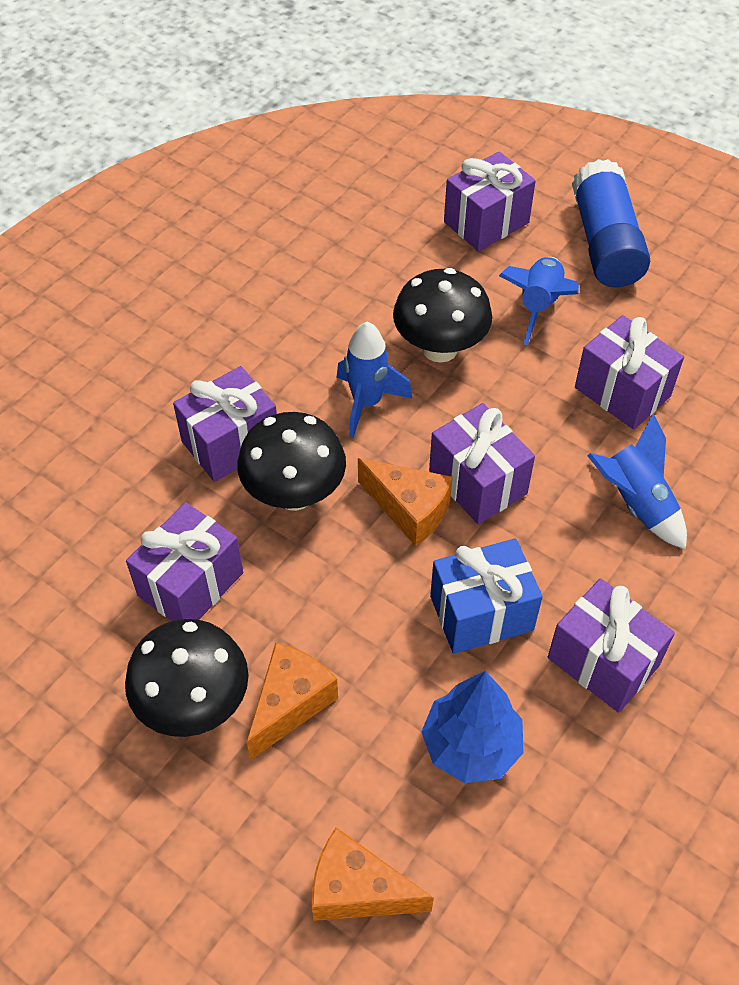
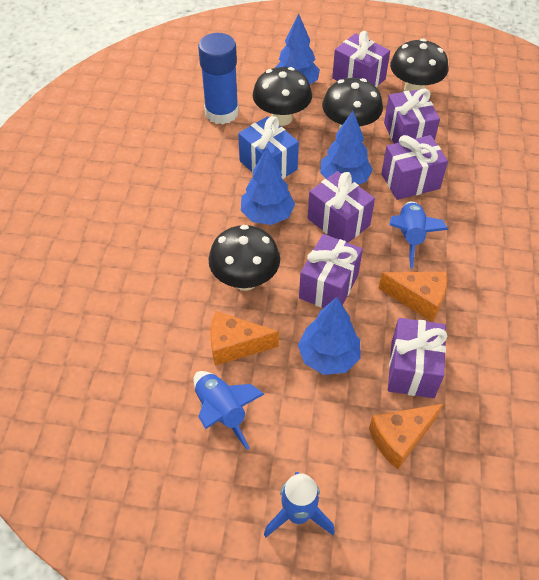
black mushroom: [125,619,249,737] [237,412,346,511] [393,268,492,363] = 3 -> [209,225,280,291] [253,67,312,126] [322,78,383,129] [390,39,448,91] = 4
blue tree: [421,671,524,783] = 1 -> [241,148,295,225] [275,14,320,84] [298,297,360,375] [320,111,373,185] = 4

